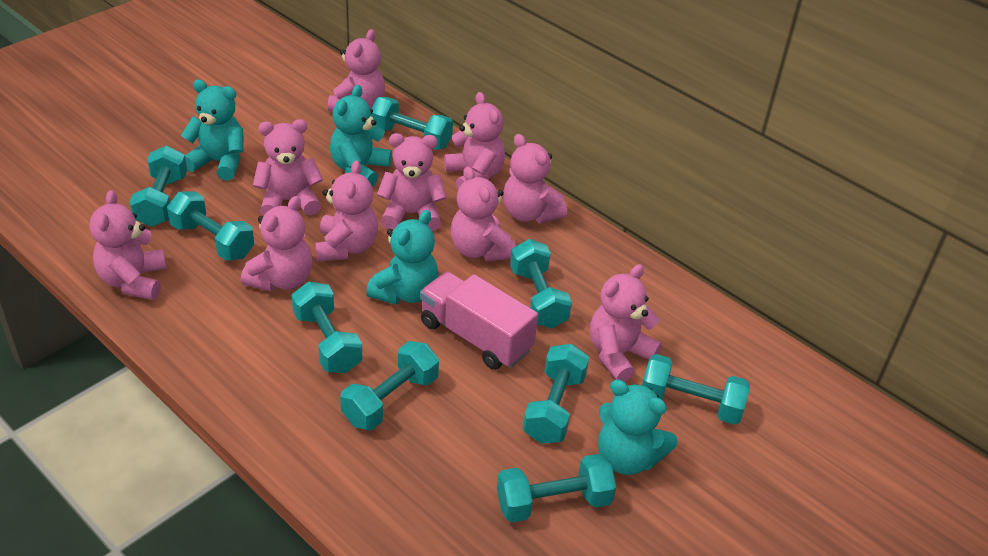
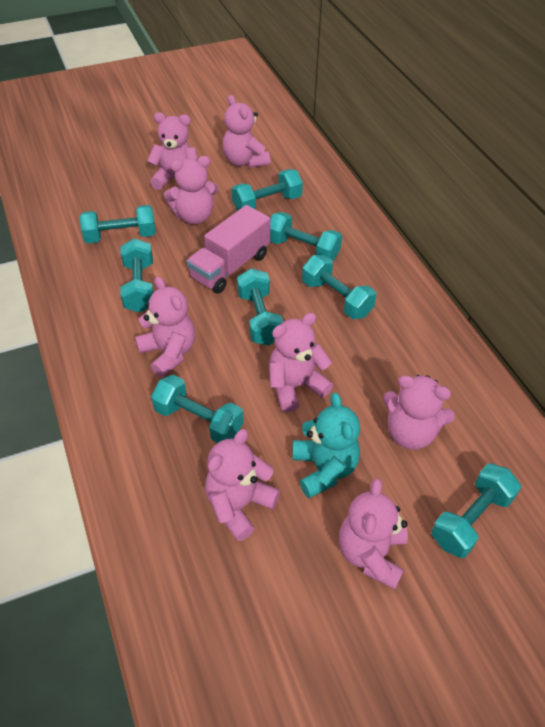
pink teddy bear: [90,190,166,300] [241,196,313,292] [253,119,323,216] [315,160,378,262] [328,29,385,112] [377,133,447,231] [444,92,505,190] [451,166,516,262] [503,134,567,223] [590,264,662,382] = 10 -> [135,277,195,378] [147,112,198,190] [164,156,219,224] [205,429,280,541] [222,95,270,168] [269,313,333,412] [339,478,408,589] [383,375,455,450] = 8
turquoise dumbbell: [130,146,187,227] [167,191,254,261] [291,282,362,373] [340,341,439,430] [371,97,453,150] [497,454,616,523] [510,239,572,328] [523,344,589,444] [642,354,750,425] = 9 -> [80,205,156,243] [120,238,154,312] [151,375,244,443] [232,169,303,211] [237,268,283,346] [270,212,342,261] [302,255,377,319] [431,463,521,558] = 8
turquoise teddy bear: [181,80,244,181] [330,85,392,187] [366,210,438,305] [598,379,678,475] = 4 -> [292,393,360,498] = 1

